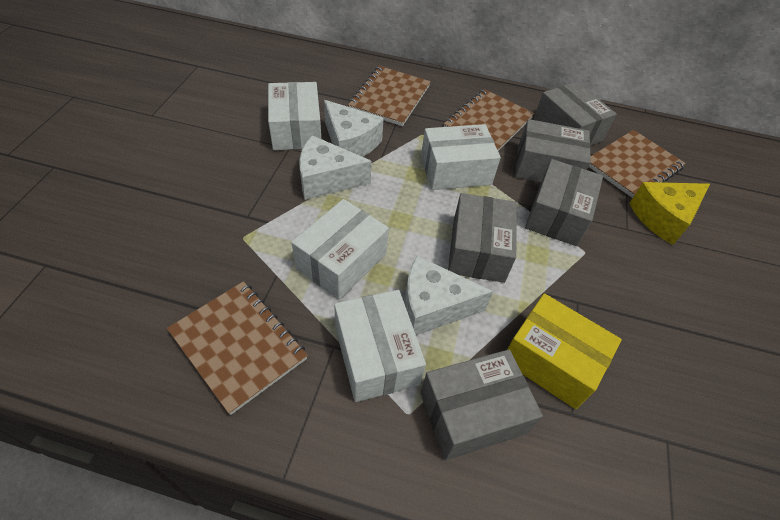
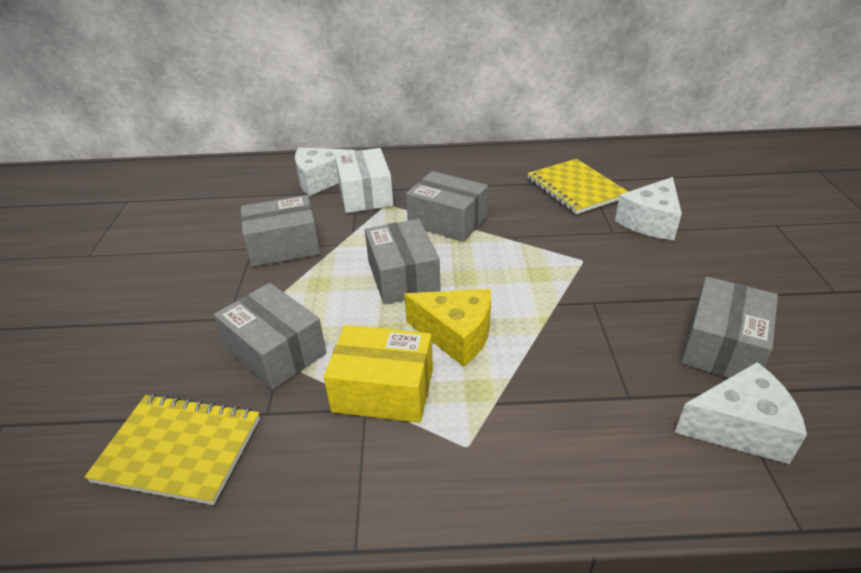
brown notebook: [167,281,308,415] [348,66,431,126] [444,89,534,151] [589,130,686,198] = 4 -> none = 0
white box: [268,82,321,150] [292,199,389,300] [334,290,426,402] [421,124,501,190] = 4 -> [335,148,393,213] = 1
yellow notebook: none = 0 -> [84,394,260,505] [527,159,628,214] = 2

